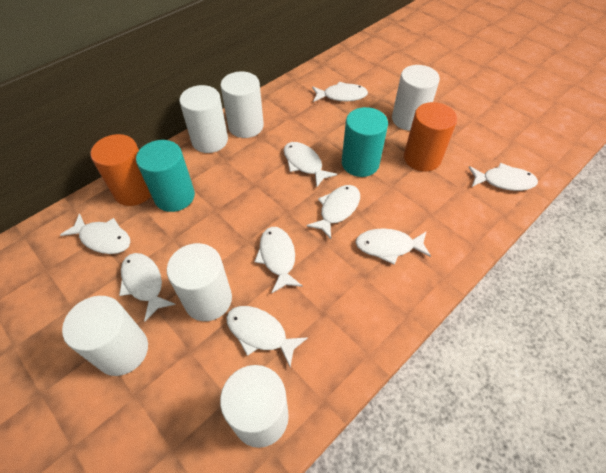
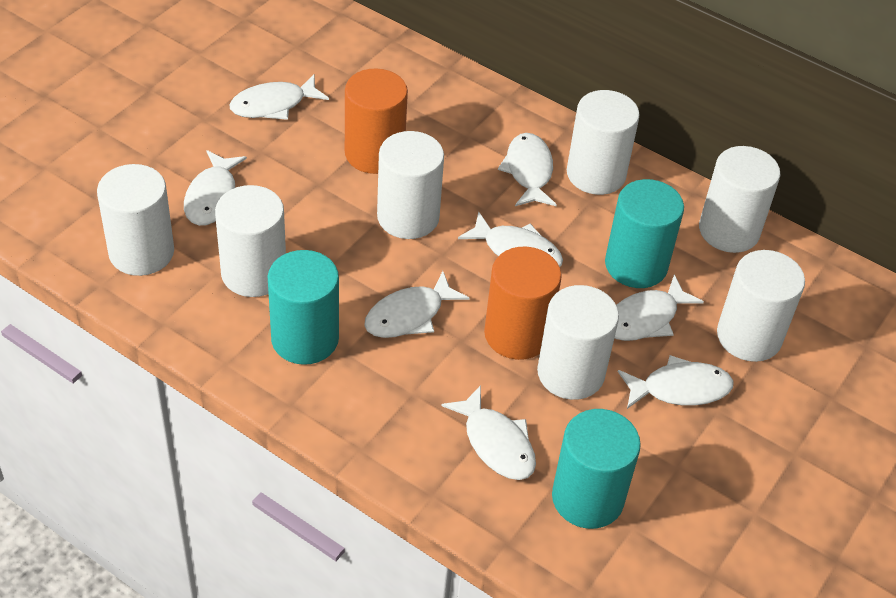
turquoise cylinder: [136,140,195,212] [342,107,388,177] = 2 -> [268,250,339,365] [552,409,641,529] [605,179,684,288] = 3
white cylinder: [62,296,148,376] [167,243,232,321] [180,85,228,153] [220,71,264,138] [220,365,289,448] [392,65,440,131] = 6 -> [97,164,174,276] [215,185,286,297] [377,131,444,239] [537,285,619,400] [567,90,640,195] [699,146,780,253] [717,250,805,362] = 7
white fish: [60,213,131,254] [119,253,176,321] [226,306,308,367] [254,227,303,294] [284,142,337,187] [306,185,360,239] [312,82,368,102] [355,228,431,265] [468,163,538,191] = 9 -> [184,150,247,226] [229,74,329,120] [364,271,470,338] [441,385,536,480] [458,211,563,267] [498,133,557,206] [615,274,704,341] [618,355,733,409] = 8

